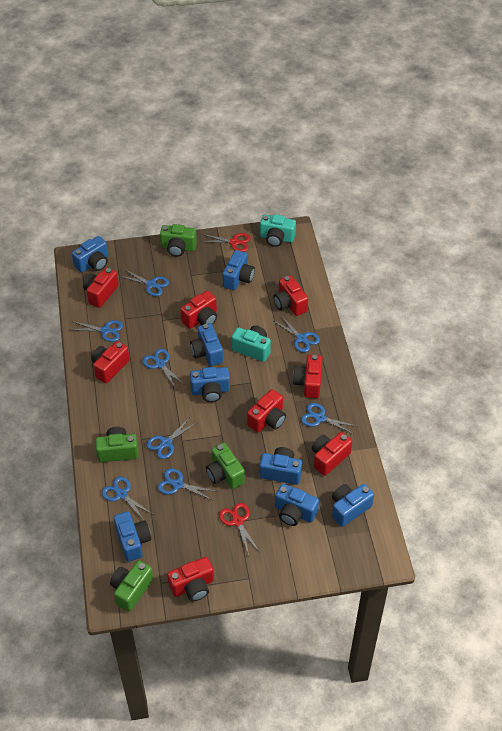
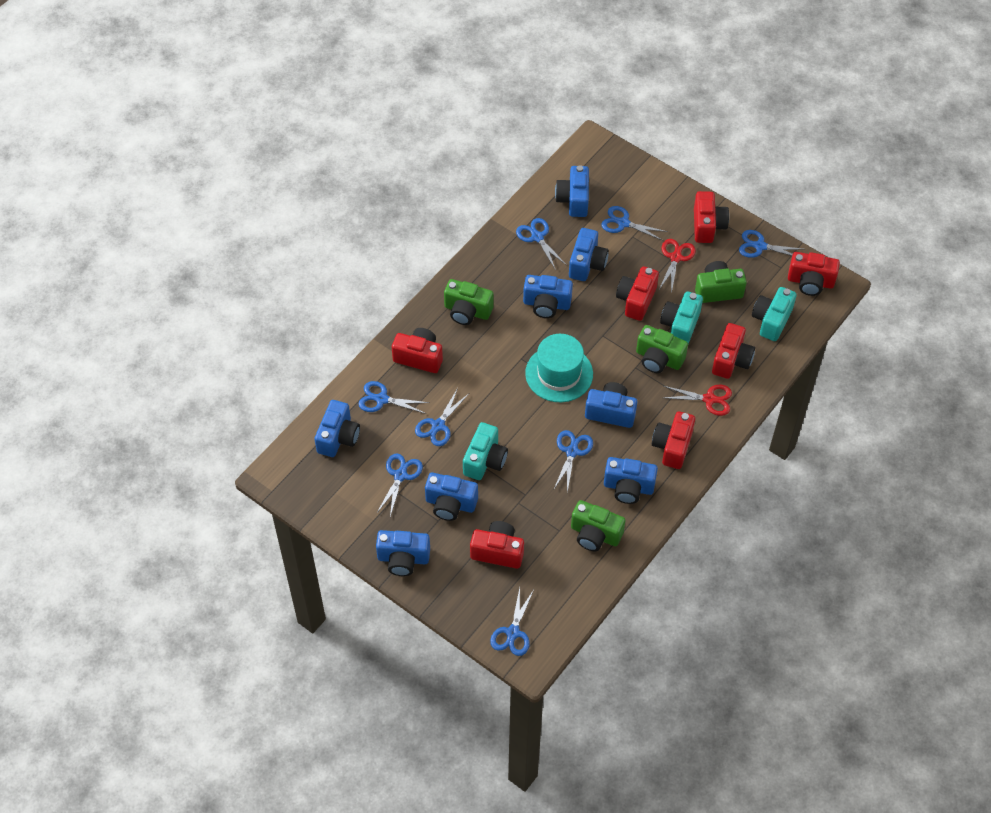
red camera: [83,267,119,308] [91,341,130,383] [167,557,214,601] [180,291,217,329] [247,389,286,432] [273,275,308,316] [293,355,323,398] [312,432,352,476] = 8 -> [392,328,443,373] [470,521,524,569] [616,266,659,321] [652,411,695,469] [694,191,729,243] [712,323,755,379] [788,252,840,296] = 7
turquoise camera: [231,326,271,362] [260,214,296,247] = 2 -> [463,422,508,480] [660,291,703,344] [752,287,797,341] = 3
turquoise hat: none = 0 -> [525,334,593,402] = 1

